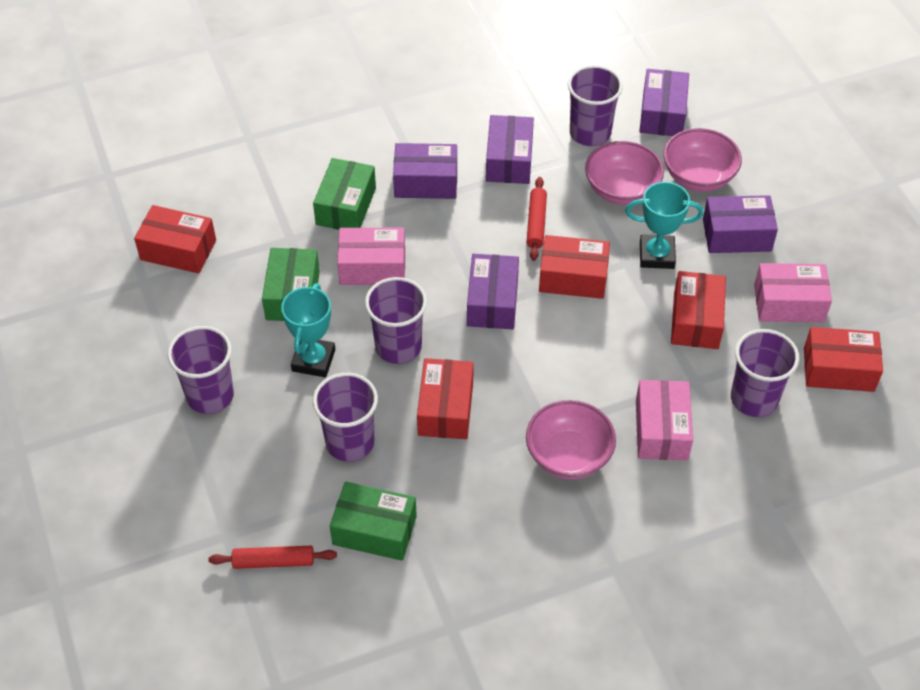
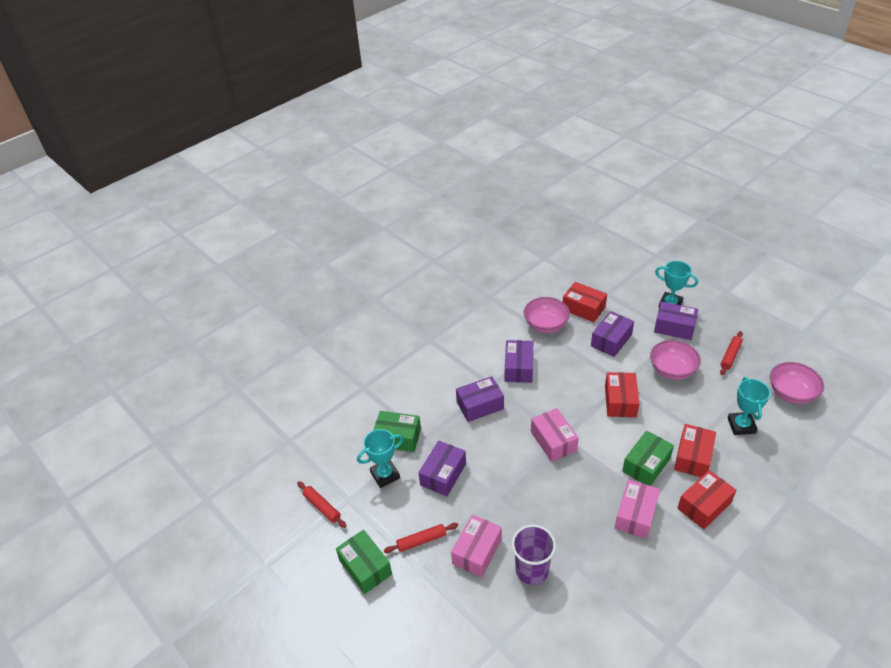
purple cup: [167,326,234,414] [313,373,378,462] [365,277,427,364] [568,65,623,147] [731,329,799,417] = 5 -> [512,525,556,585] = 1
red box: [134,205,216,274] [417,358,474,439] [539,235,610,299] [671,271,726,349] [804,327,883,392] = 5 -> [563,282,607,322] [605,372,639,417] [674,424,716,477] [677,470,736,529] = 4
red rolling pin: [209,546,337,569] [527,177,547,261] = 2 -> [297,481,347,528] [384,523,458,553] [720,331,743,375] = 3
turquoise trophy: [281,283,335,377] [625,182,704,269] = 2 -> [357,429,404,488] [655,261,698,307] [728,377,770,435] = 3

